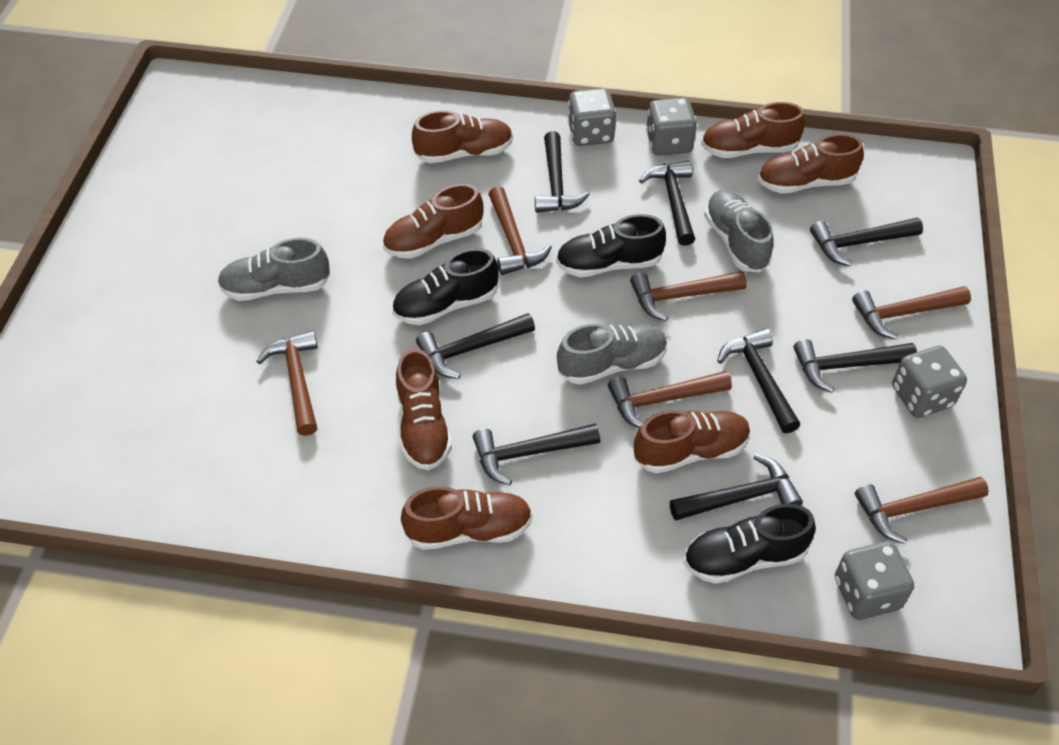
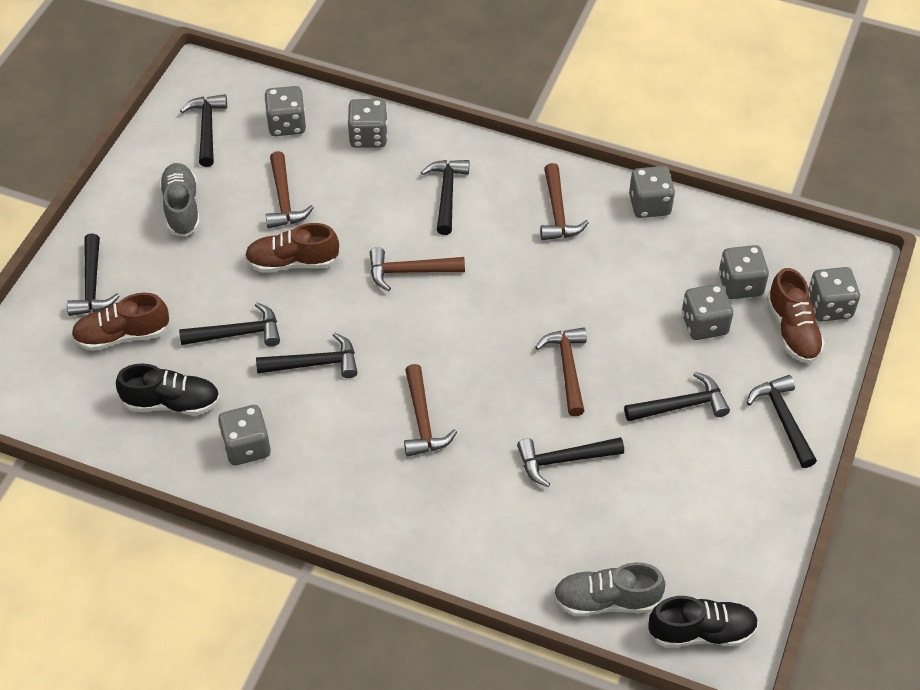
black shoe: [392,248,499,325] [556,214,666,277] [684,504,816,584] = 3 -> [116,364,220,415] [648,596,759,648] = 2
brown hammer: [256,330,318,436] [488,186,552,275] [608,371,732,428] [630,271,747,321] [852,286,971,340] [855,477,989,544] = 6 -> [266,151,314,228] [370,247,465,291] [404,364,457,457] [535,327,587,416] [540,163,589,240] = 5
brown shoe: [383,184,483,259] [396,348,452,470] [401,486,532,550] [412,110,513,163] [634,410,751,473] [701,102,805,158] [758,134,864,194] = 7 -> [71,293,170,351] [245,223,339,273] [767,268,825,363] = 3
grey dice: [568,88,616,146] [646,98,697,156] [835,541,914,620] [892,345,967,418] = 4 -> [218,405,271,465] [264,86,306,136] [347,99,388,148] [629,166,675,218] [682,284,733,340] [719,245,769,299] [808,267,860,321] = 7
grey shoe: [218,238,330,301] [557,324,667,385] [704,190,774,273] = 3 -> [159,163,200,237] [553,562,666,616] = 2

